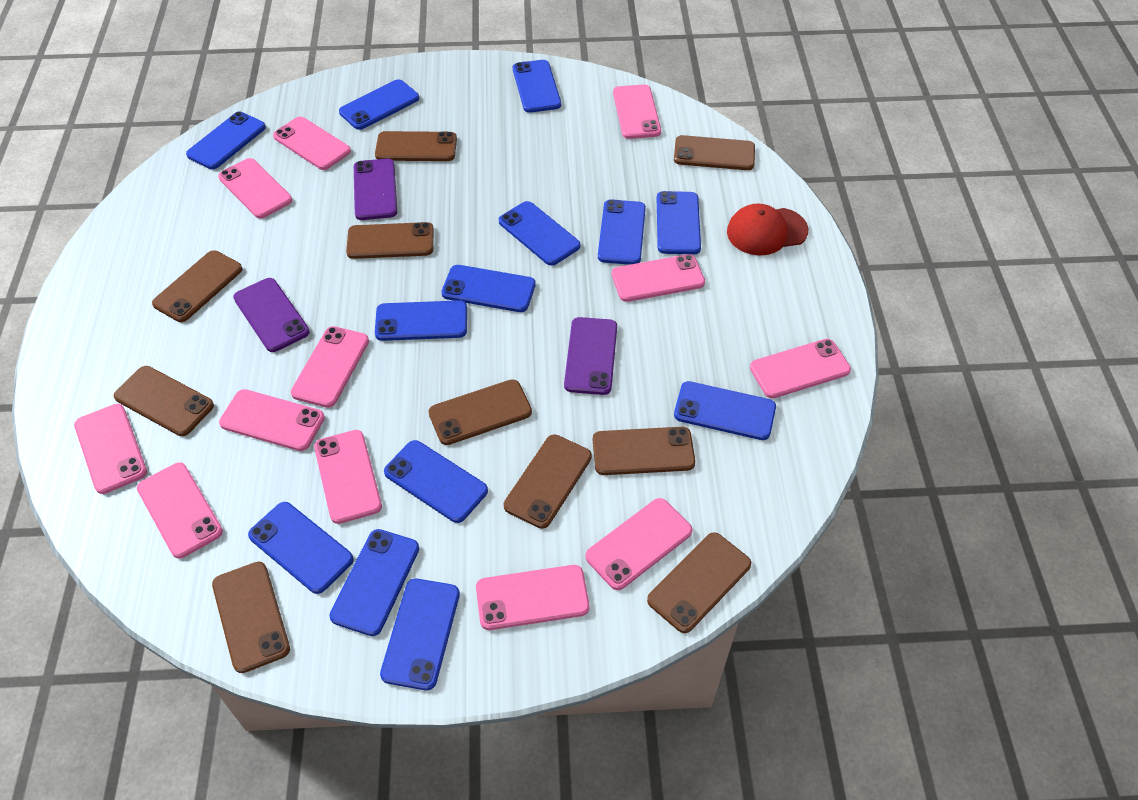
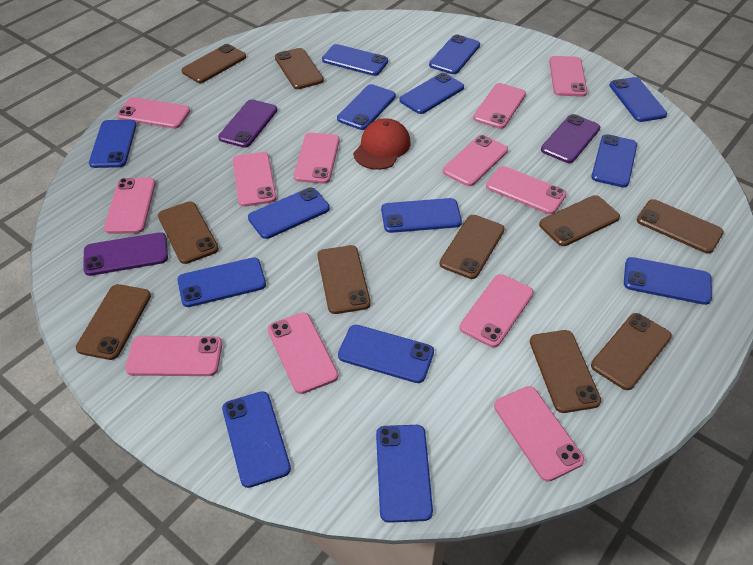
blue phone: [186,112,266,169] [248,502,354,594] [329,529,419,636] [339,79,419,130] [375,300,467,341] [380,579,460,690] [384,440,488,523] [441,265,536,312] [499,201,581,266] [513,60,561,113] [598,200,646,265] [657,191,701,255] [674,381,776,440] = 13 -> [89,120,137,168] [177,258,266,307] [222,391,291,488] [248,187,330,239] [322,44,388,76] [337,84,396,130] [338,325,434,383] [376,425,433,523] [381,198,462,233] [399,73,464,114] [429,34,480,74] [591,134,637,187] [609,77,667,122] [624,257,712,305] = 14

